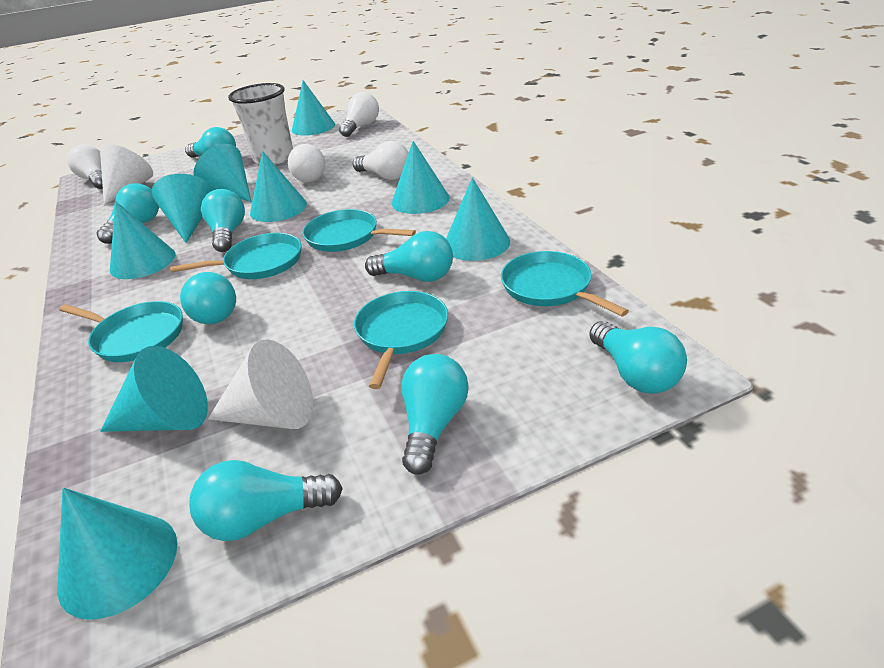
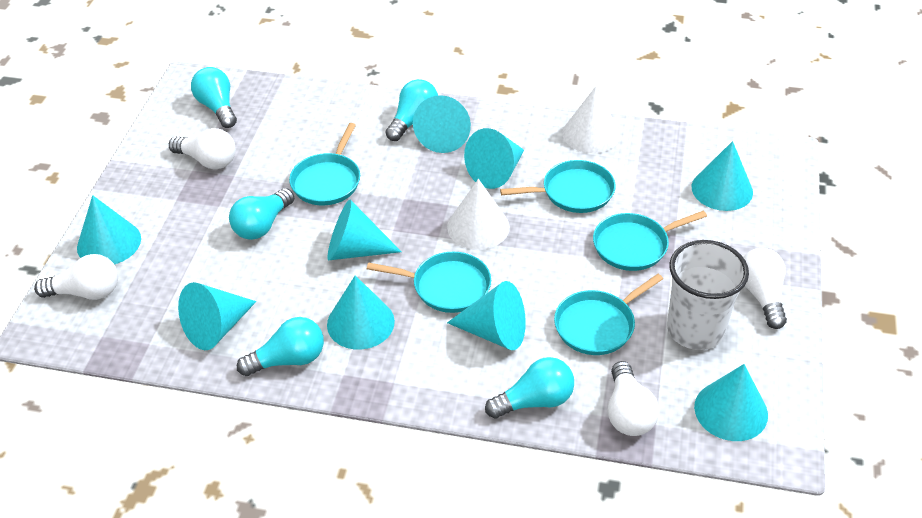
turquoise light bulb: [97,183,159,244] [180,272,236,324] [185,127,236,158] [189,460,343,541] [201,189,245,252] [365,231,453,282] [401,354,468,475] [589,321,687,394] = 8 -> [191,67,237,128] [229,188,294,240] [237,317,324,376] [386,79,438,141] [485,357,574,419] = 5

